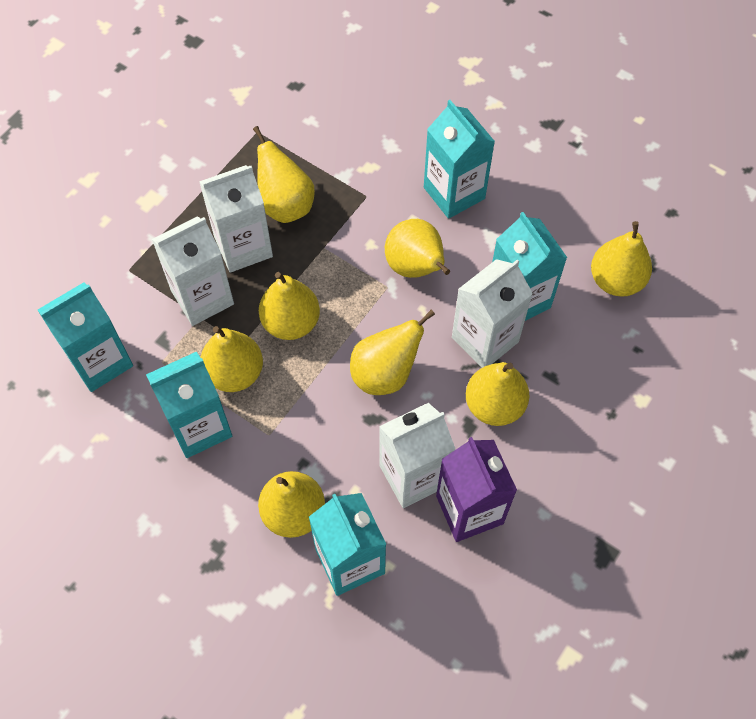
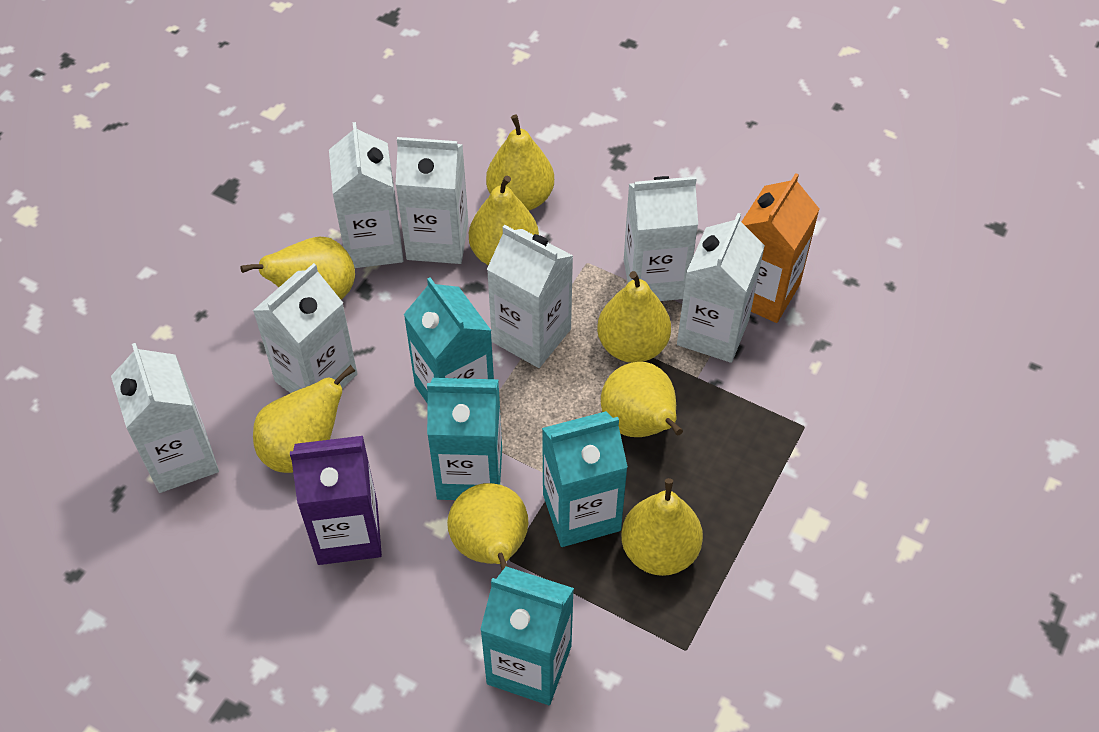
orange carton: none = 0 -> [742,173,819,323] = 1
turquoise carton: [38,282,133,392] [146,351,232,458] [309,493,386,596] [424,100,495,219] [492,212,567,321] = 5 -> [404,277,494,404] [427,378,502,500] [480,566,574,705] [542,411,628,547] = 4
white carton: [152,216,234,326] [199,165,273,273] [379,403,455,508] [452,259,533,368] = 4 -> [111,343,219,493] [253,263,358,393] [329,122,403,268] [396,137,468,264] [487,225,573,368] [624,176,698,301] [677,213,765,363] = 7

